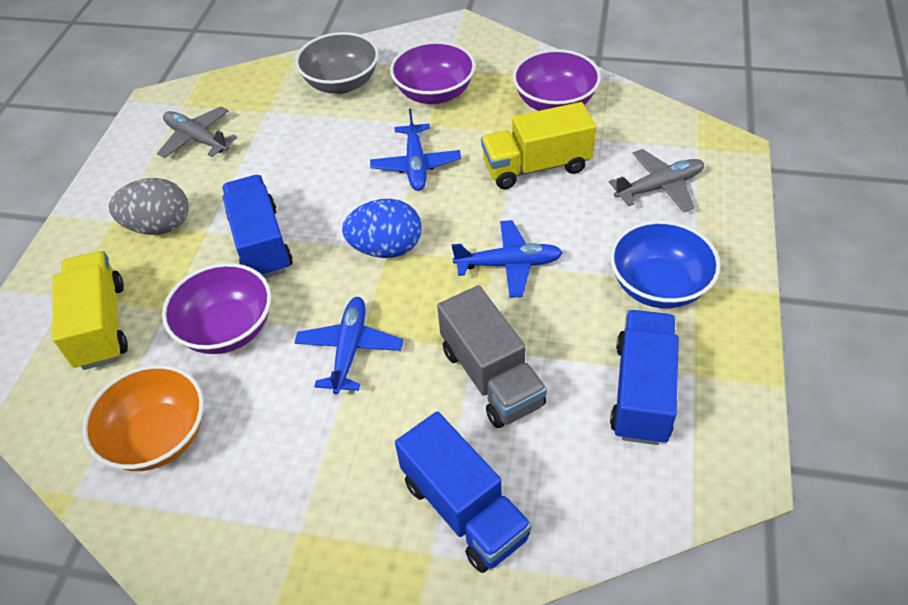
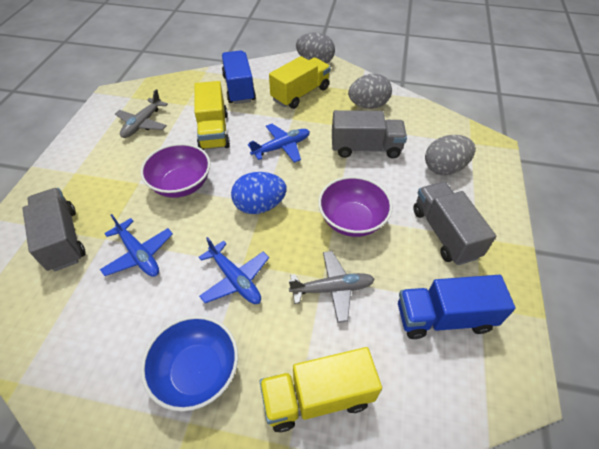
blue truck: [222,175,293,278] [395,411,532,573] [610,310,679,445] = 3 -> [222,50,256,104] [398,275,515,339] = 2
grey bowl: [295,32,379,94] = 1 -> none = 0
grey egg: [109,178,189,235] = 1 -> [296,32,335,63] [348,74,392,109] [425,135,476,175] = 3
grey truck: [437,285,547,428] = 1 -> [22,188,86,271] [332,110,407,158] [413,182,496,265] = 3
orange bowl: [82,365,204,471] = 1 -> none = 0
purple bowl: [162,263,271,354] [390,41,476,104] [513,49,601,111] = 3 -> [140,143,210,198] [318,176,393,237] = 2
yellow truck: [52,251,128,370] [481,102,596,189] = 2 -> [194,81,230,150] [259,347,382,432] [269,56,331,109] = 3

